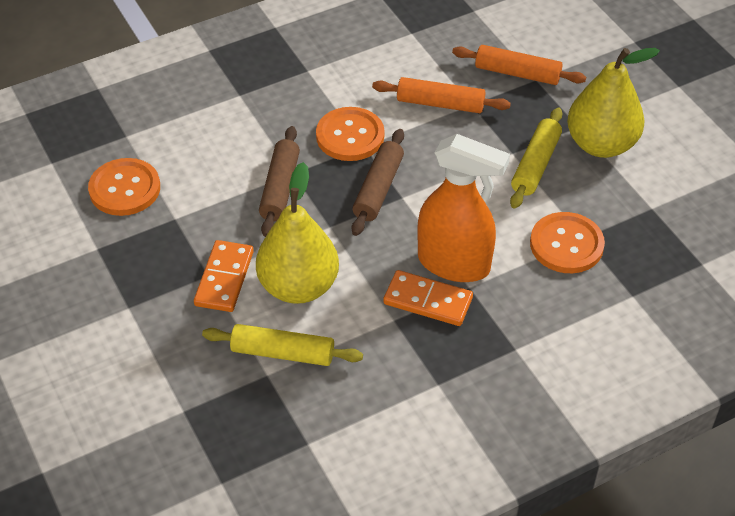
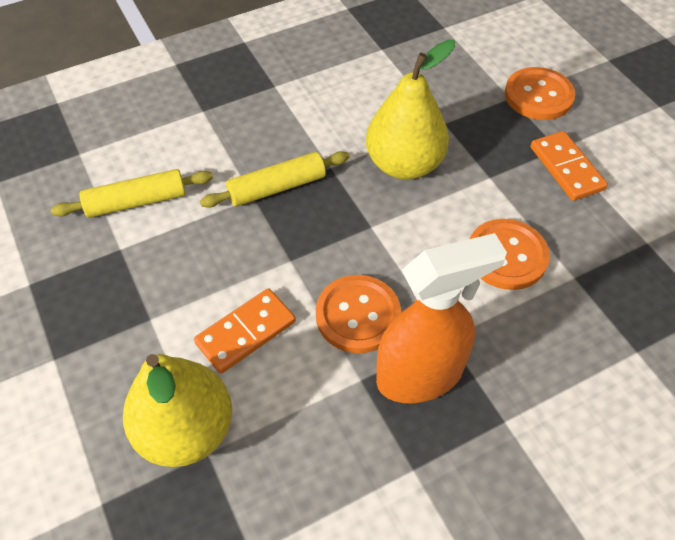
brown rolling pin: [259,126,300,237] [352,129,404,236] = 2 -> none = 0
orange rolling pin: [372,77,511,113] [452,45,586,85] = 2 -> none = 0

